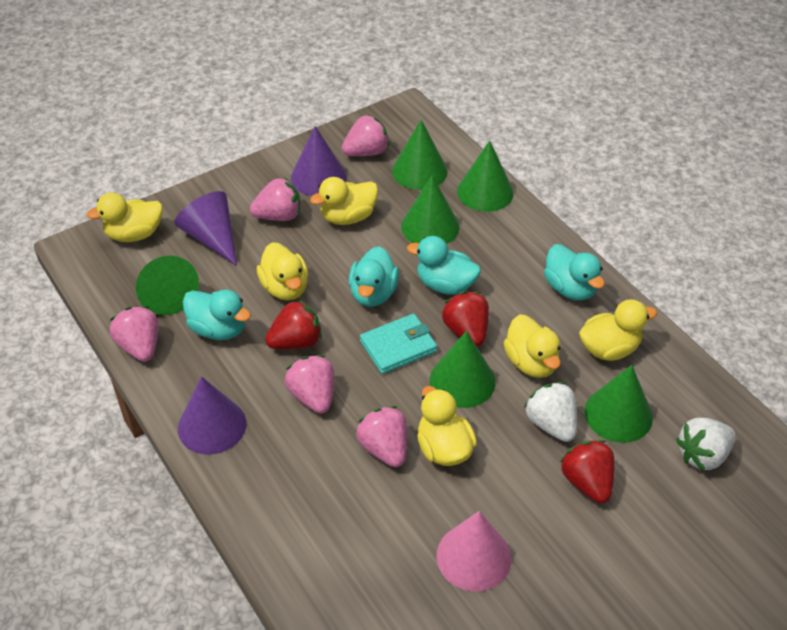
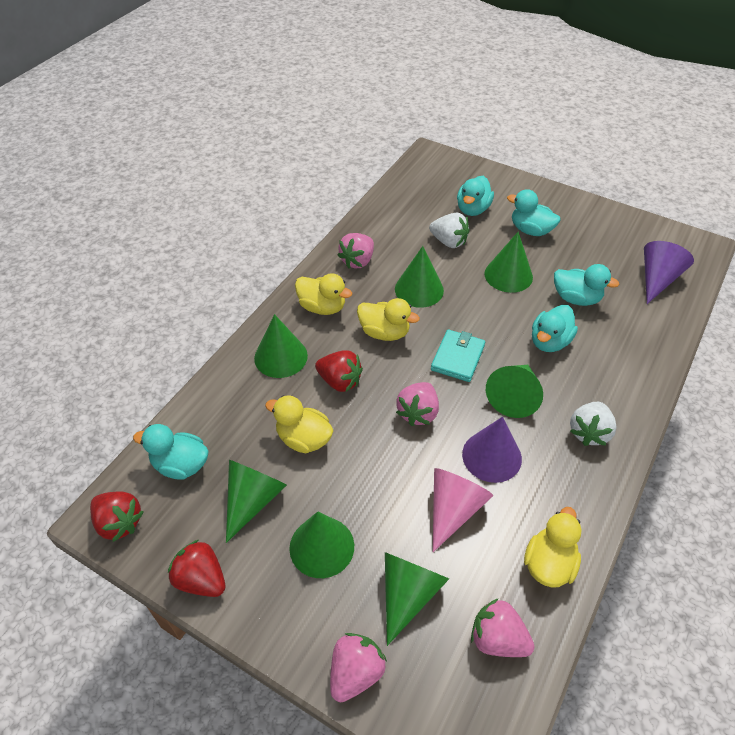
green cone: [136,256,199,315] [392,120,448,190] [401,175,459,244] [430,331,496,408] [457,141,514,212] [585,365,653,443] = 6 -> [226,460,287,543] [254,314,308,378] [289,511,354,578] [385,552,449,646] [395,246,444,308] [484,232,533,293] [486,365,543,418] = 7
pink strawberry: [110,306,159,362] [250,178,300,221] [285,355,334,413] [342,115,389,156] [356,406,407,467] = 5 -> [330,633,387,702] [337,233,374,269] [396,382,439,426] [471,599,534,657] = 4
purple cone: [175,191,237,266] [178,376,246,455] [291,126,346,196] = 3 -> [462,417,522,483] [644,241,694,304] = 2
turquoise duck: [183,290,251,340] [349,246,399,307] [407,236,481,295] [544,244,605,300] = 4 -> [133,424,209,479] [457,176,494,216] [507,189,561,236] [532,305,578,352] [554,264,619,306] = 5
yellow duck: [86,193,163,242] [257,242,308,300] [310,177,378,225] [417,386,477,466] [503,314,561,378] [579,299,657,361] = 6 -> [265,396,334,453] [295,273,352,315] [357,298,420,341] [524,507,581,588] = 4

